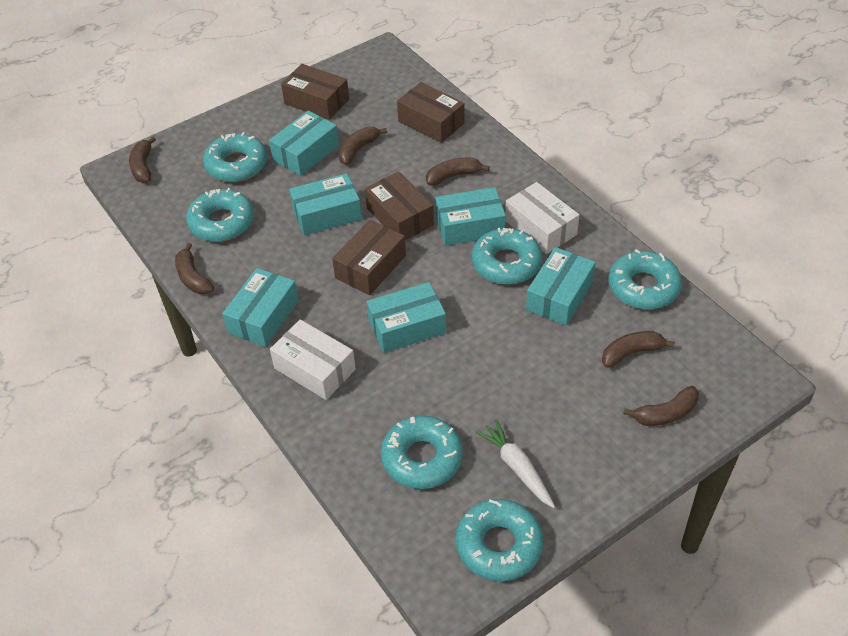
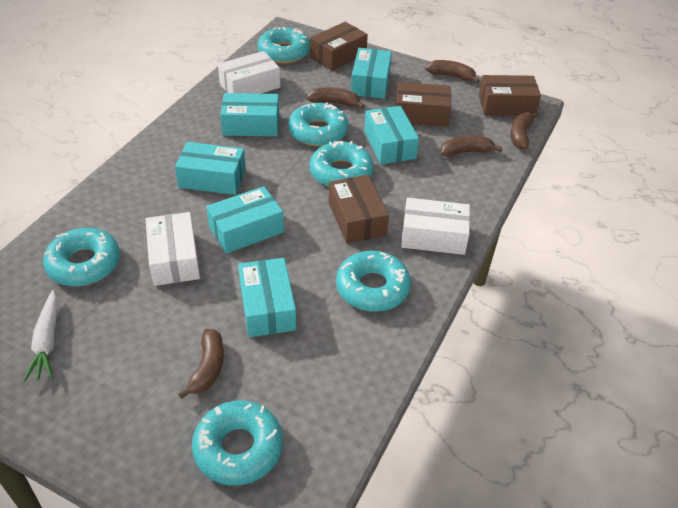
brown banana: [129,136,156,183] [175,243,214,294] [338,127,387,165] [426,158,490,186] [602,331,675,368] [623,386,699,426] = 6 -> [178,329,224,399] [307,87,365,109] [425,60,480,83] [440,136,503,157] [510,112,539,149] = 5
white box: [270,319,356,400] [505,182,579,254] = 2 -> [146,212,200,286] [218,51,280,94] [401,198,470,255] = 3

